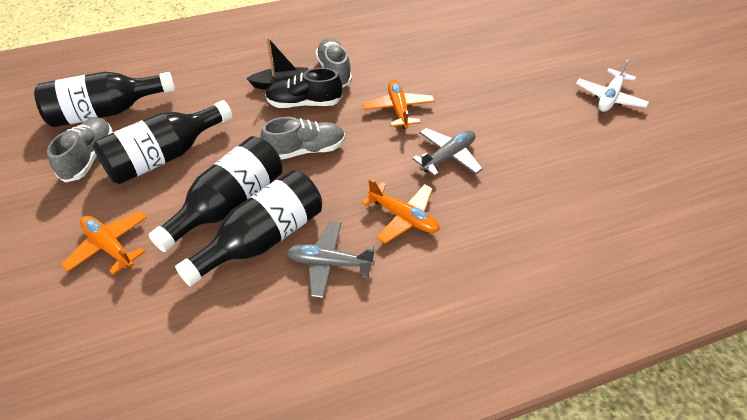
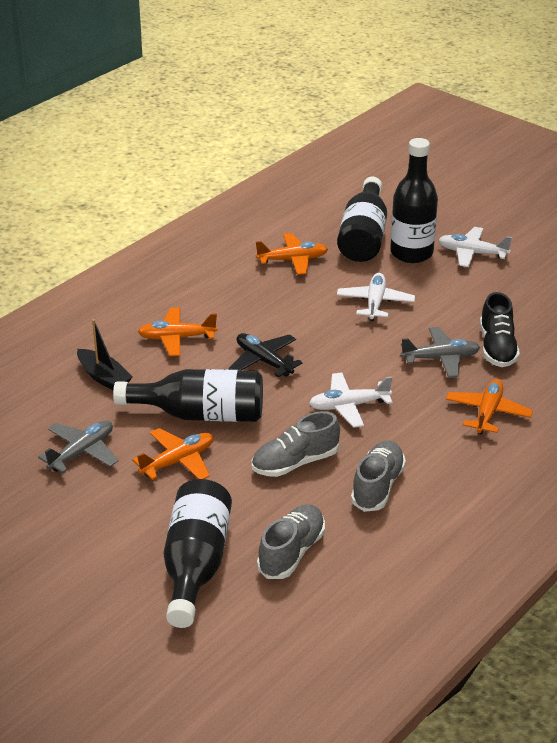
black plane: none = 0 -> [229,333,303,377] = 1
orange plane: [61,211,147,275] [362,179,440,244] [363,80,435,129] = 3 -> [132,428,213,480] [138,308,217,356] [256,233,328,275] [446,379,533,435] = 4
white plane: [576,59,649,112] = 1 -> [309,372,393,428] [337,273,415,321] [438,227,512,267] = 3

